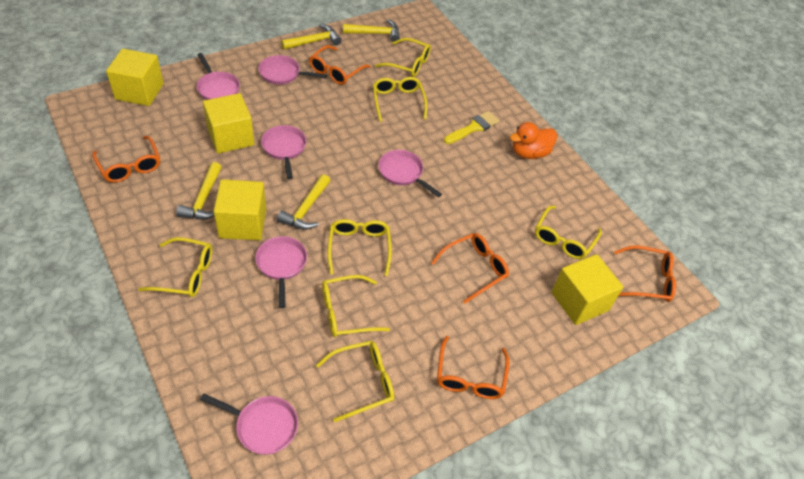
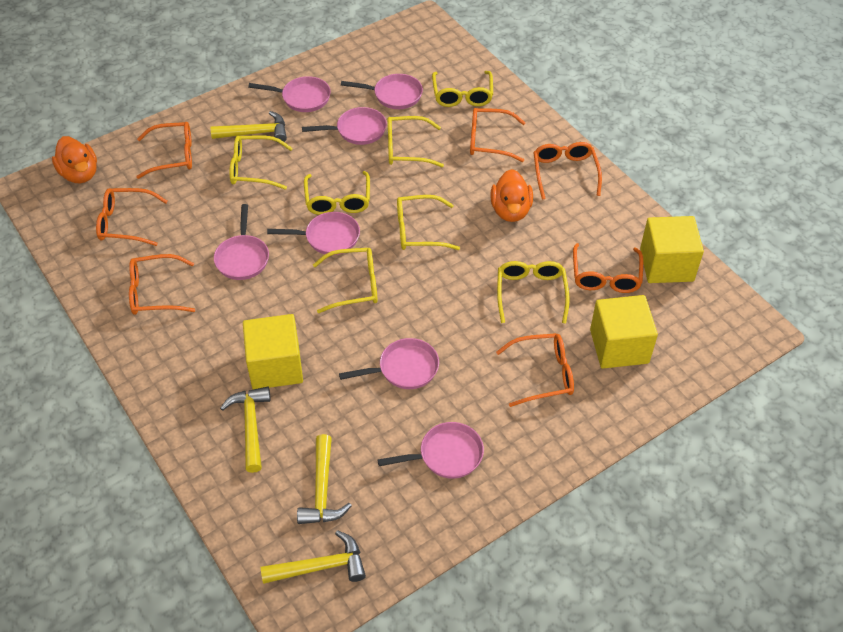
orange duck: [510,122,557,159] = 1 -> [52,136,97,183] [490,169,533,222] = 2
orange glasses: [92,136,160,183] [309,45,371,85] [431,233,509,303] [437,336,510,399] [614,245,676,302] = 5 -> [96,188,168,246] [129,254,195,315] [136,122,192,179] [470,108,526,162] [496,333,574,407] [533,142,602,200] [573,243,643,293] = 7
pink pan: [197,53,240,100] [200,394,298,455] [255,236,307,308] [258,55,327,85] [261,125,306,179] [378,150,442,197] = 6 -> [214,204,269,280] [248,76,331,112] [267,212,360,255] [302,107,387,145] [339,338,439,389] [341,74,423,109] [377,422,484,479] = 7
yellow brush: [444,111,500,144] = 1 -> none = 0
yellow cube: [106,49,164,106] [203,93,254,154] [213,179,266,240] [551,254,623,325] = 4 -> [243,314,303,390] [590,295,658,369] [640,216,704,283] = 3

